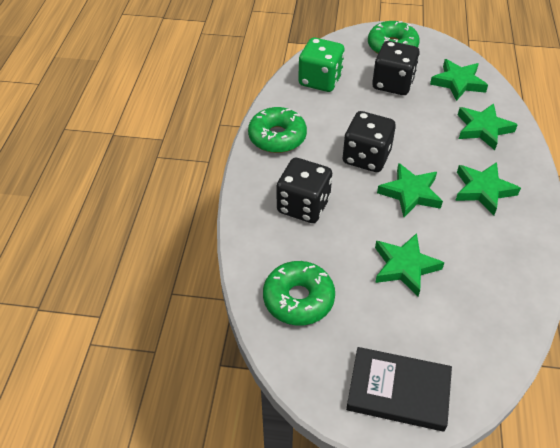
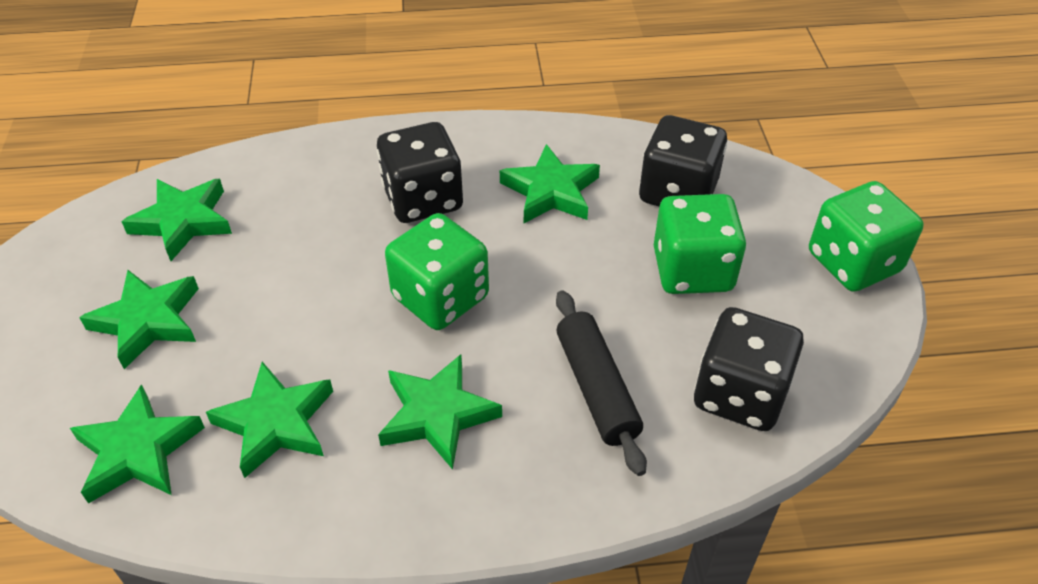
black book: [346,347,452,432] = 1 -> none = 0
black rolling pin: none = 0 -> [556,290,647,476] = 1
green dice: [298,38,345,92] = 1 -> [385,213,489,330] [654,194,746,294] [809,181,924,292] = 3
green donut: [248,107,307,153] [263,261,335,325] [368,21,420,54] = 3 -> none = 0
green star: [375,233,445,297] [377,163,443,217] [430,59,488,101] [455,162,521,215] [458,103,518,150] = 5 -> [70,384,205,504] [79,270,199,369] [121,179,232,261] [206,362,333,478] [378,354,502,469] [500,144,600,223] = 6

